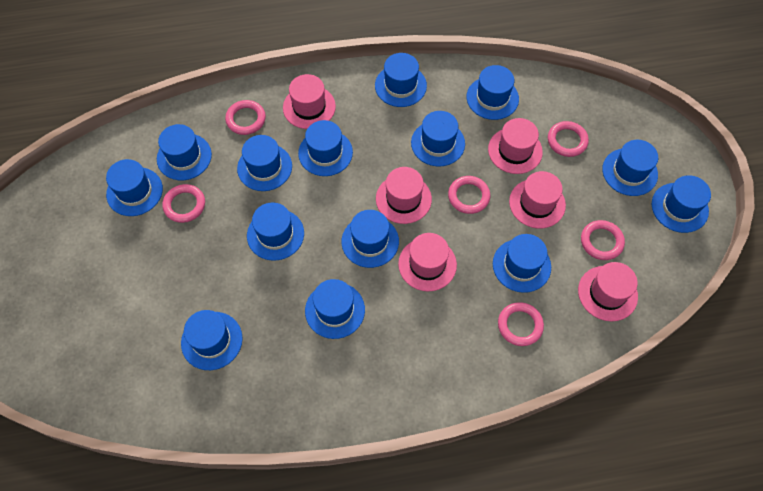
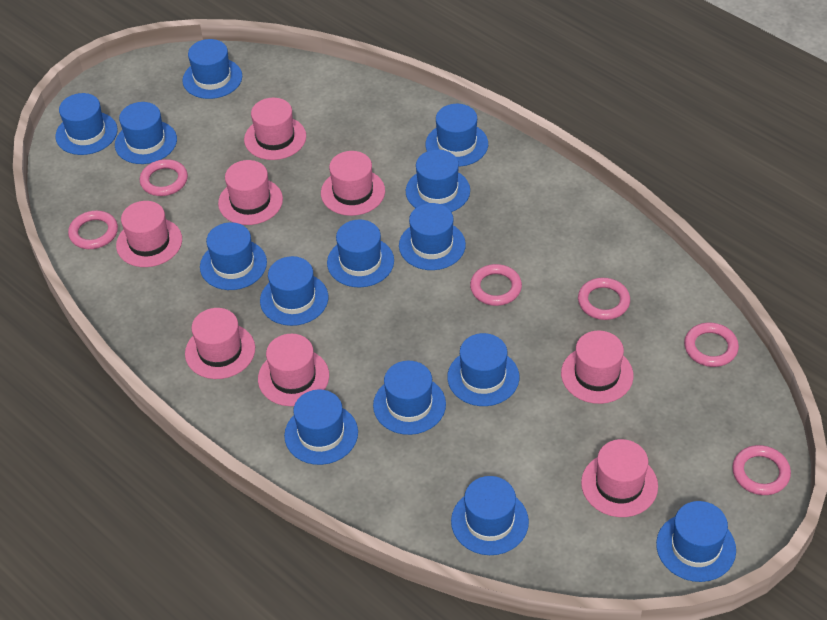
pink hat: [283,74,336,129] [376,167,432,224] [398,233,457,291] [488,118,543,174] [509,171,566,228] [578,262,638,321] = 6 -> [116,201,182,267] [185,308,255,379] [218,160,283,225] [244,98,306,160] [258,334,329,406] [321,151,385,216] [561,331,634,404] [581,439,658,517] = 8

